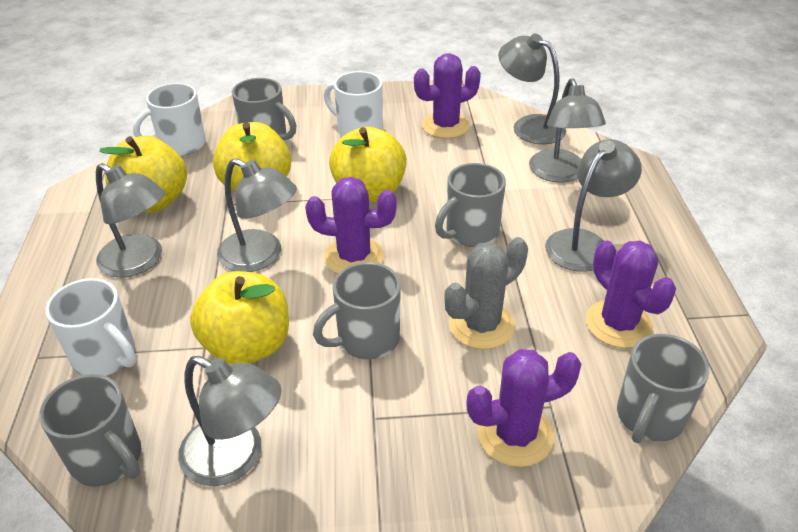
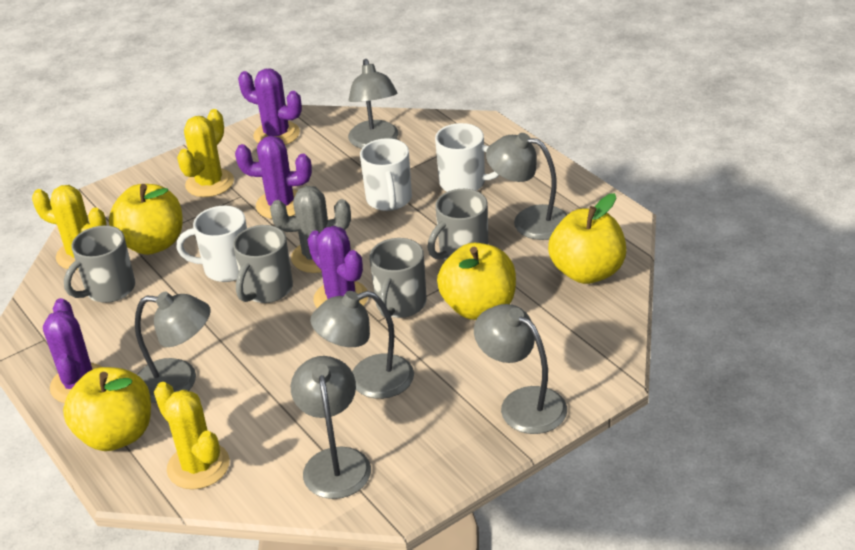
grey mug: [39,374,141,487] [232,78,296,141] [313,262,401,359] [435,163,506,247] [617,334,710,443] = 5 -> [64,225,135,303] [233,225,293,303] [369,238,427,318] [427,189,488,260] = 4
yellow cactus: none = 0 -> [32,185,107,270] [154,382,230,490] [177,109,234,197] = 3

